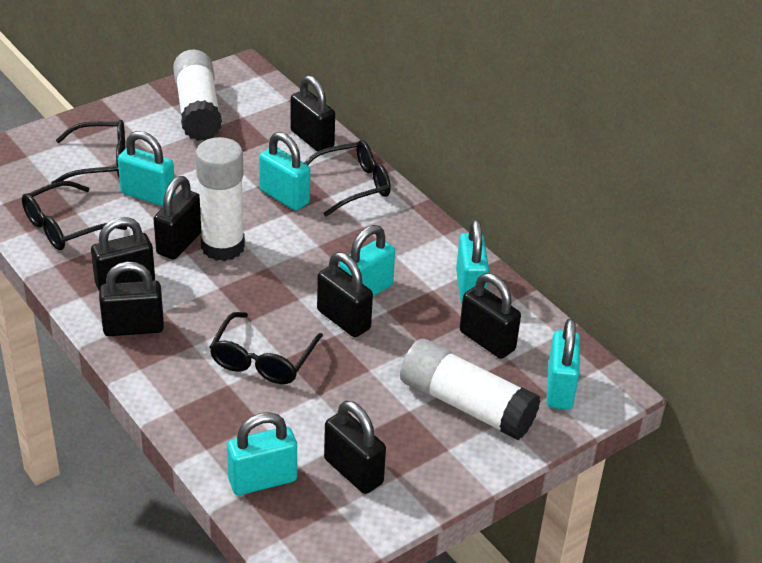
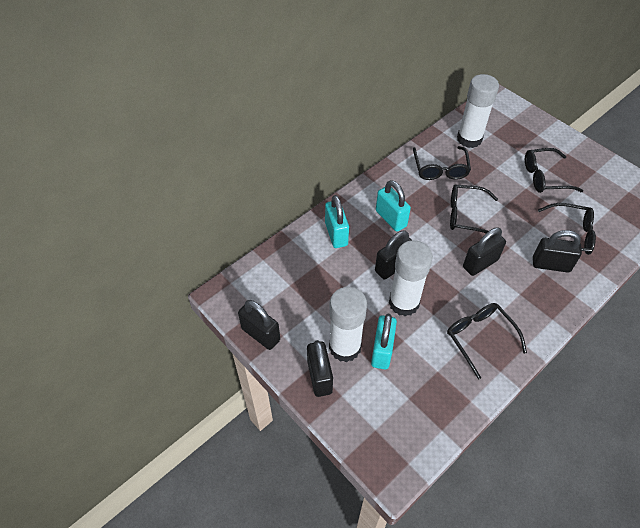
black glasses: [22,181,127,250] [51,120,125,184] [210,312,323,384] [305,140,391,217] = 4 -> [413,146,471,180] [447,303,527,380] [450,184,498,233] [525,148,583,193] [538,203,596,255] = 5
black padlock: [91,217,155,290] [99,262,164,336] [154,176,201,260] [291,75,335,152] [317,252,373,337] [324,401,386,494] [460,273,521,359] = 7 -> [238,300,280,350] [307,340,333,397] [375,231,411,280] [463,228,506,276] [533,230,582,273] = 5
turquoise padlock: [118,131,175,206] [227,412,297,495] [259,132,310,211] [339,225,395,296] [456,219,489,303] [546,318,580,410] = 6 -> [325,195,349,248] [371,314,397,369] [376,180,411,232] = 3

